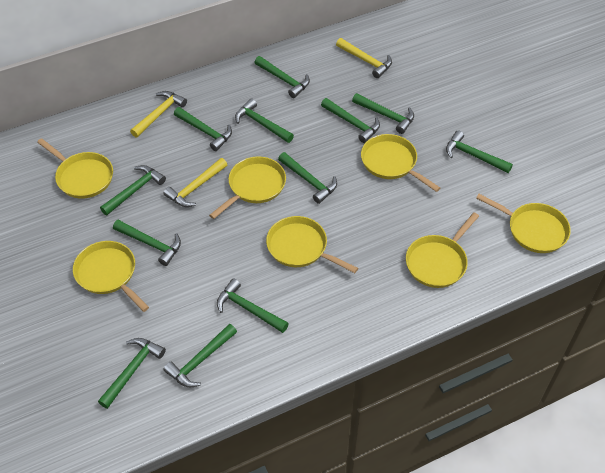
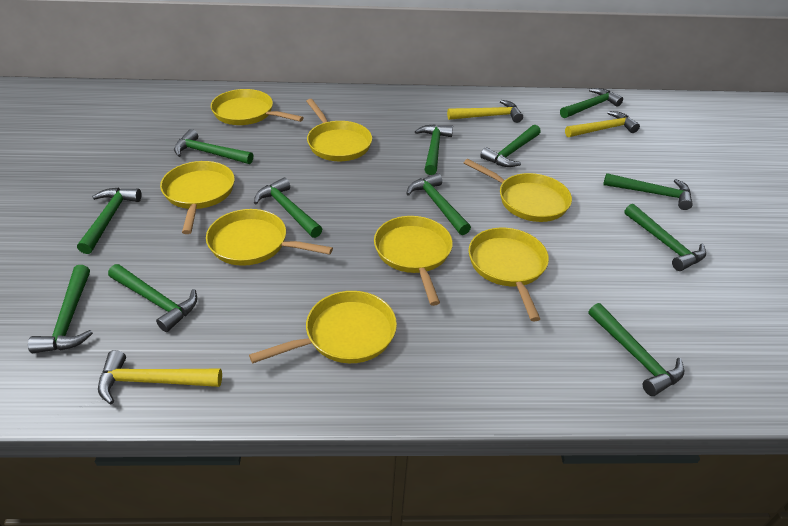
yellow pan: [37,138,113,199] [73,241,149,312] [209,157,286,219] [266,216,358,273] [361,134,440,192] [406,212,479,288] [476,194,571,253] = 7 -> [160,161,235,234] [206,209,333,266] [211,89,304,125] [249,291,397,363] [306,99,372,161] [374,216,453,306] [464,159,572,222] [469,228,549,321] = 8

